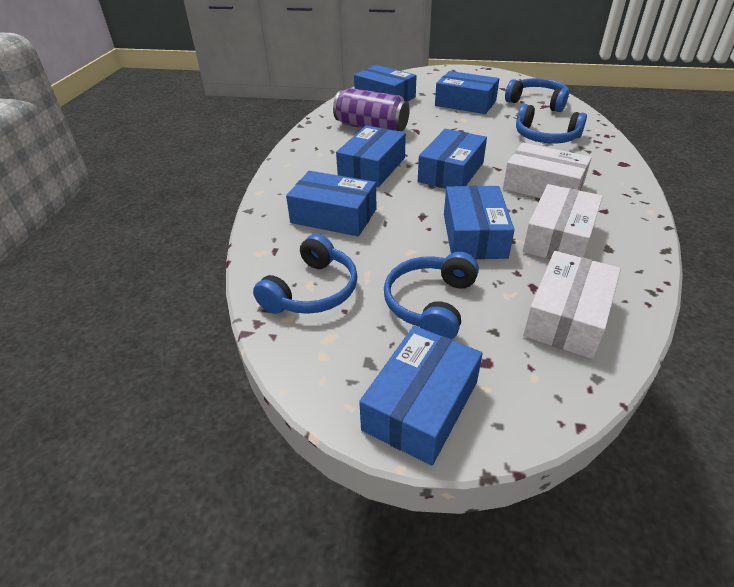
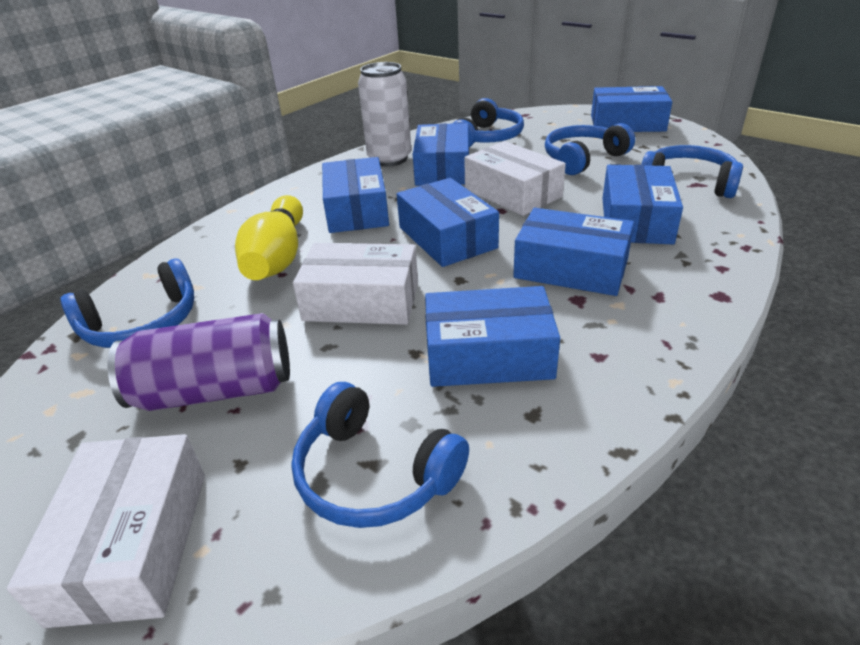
blue headphones: [253,234,358,314] [384,252,479,339] [505,78,569,112] [516,104,587,143] = 4 -> [61,258,194,348] [291,382,469,528] [452,98,524,147] [545,123,635,175] [641,145,743,198] = 5
white can: none = 0 -> [358,62,411,167] = 1
yellow bowling pin: none = 0 -> [235,195,303,280] = 1

